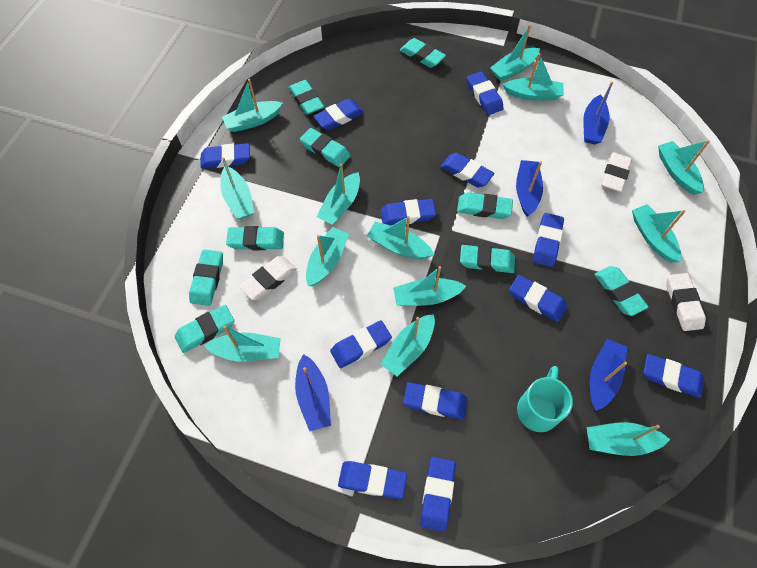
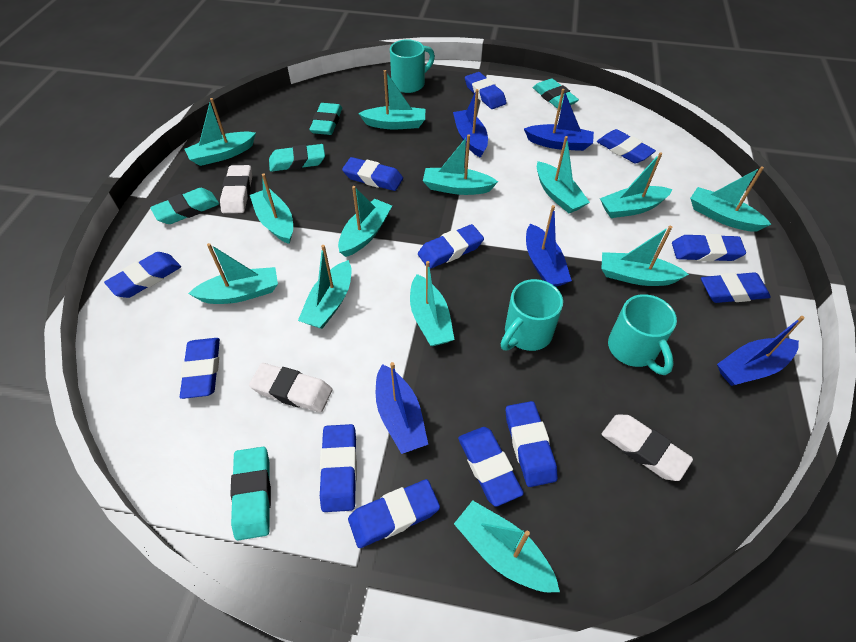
blue boat: [295,354,331,431] [516,160,543,216] [583,82,613,144] [590,339,627,411] = 4 -> [376,362,428,454] [453,89,488,158] [524,89,594,151] [526,205,572,287] [717,316,805,386] = 5
turquoise eraser: [175,305,234,353] [189,249,223,306] [226,226,284,250] [289,80,324,115] [300,128,351,167] [400,38,446,68] [457,192,513,219] [460,245,515,273] [594,266,649,316] = 9 -> [150,188,219,224] [230,447,271,540] [269,144,325,172] [309,103,342,135] [533,78,579,109] = 5
turquoise mug: [517,366,573,432] = 1 -> [390,39,435,93] [500,279,563,351] [608,294,677,375] = 3

